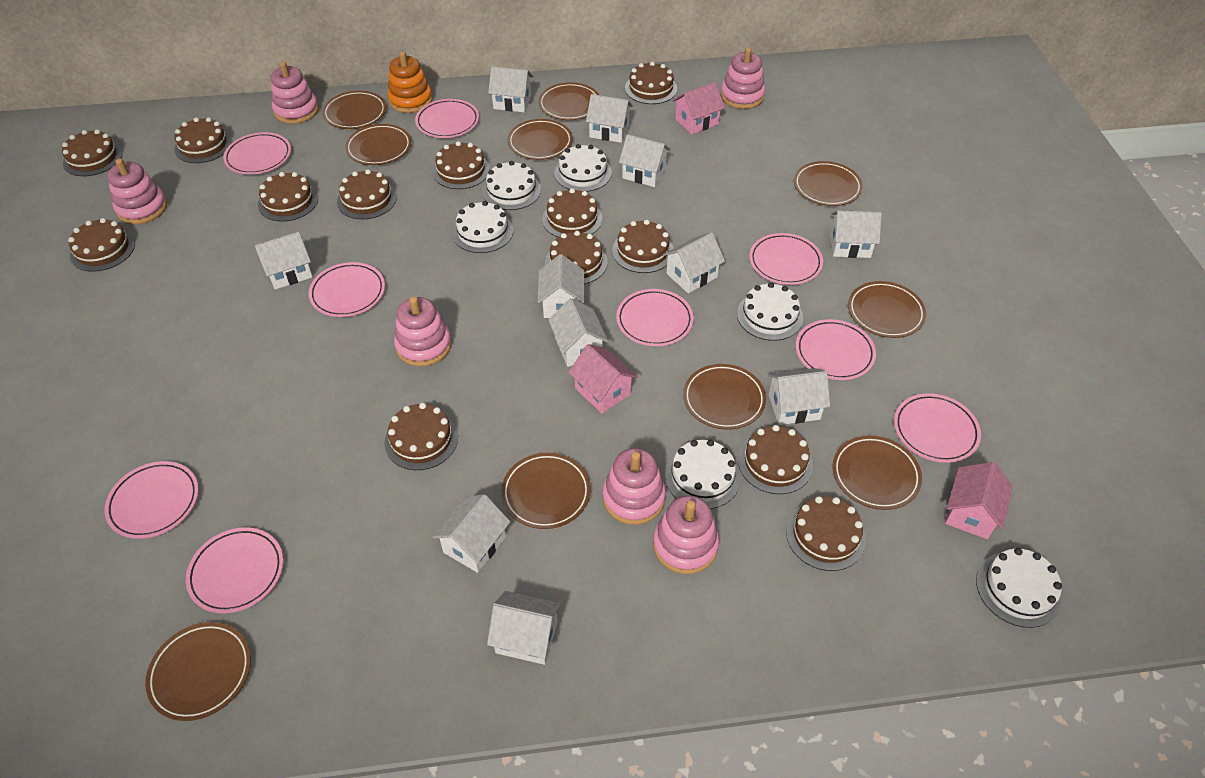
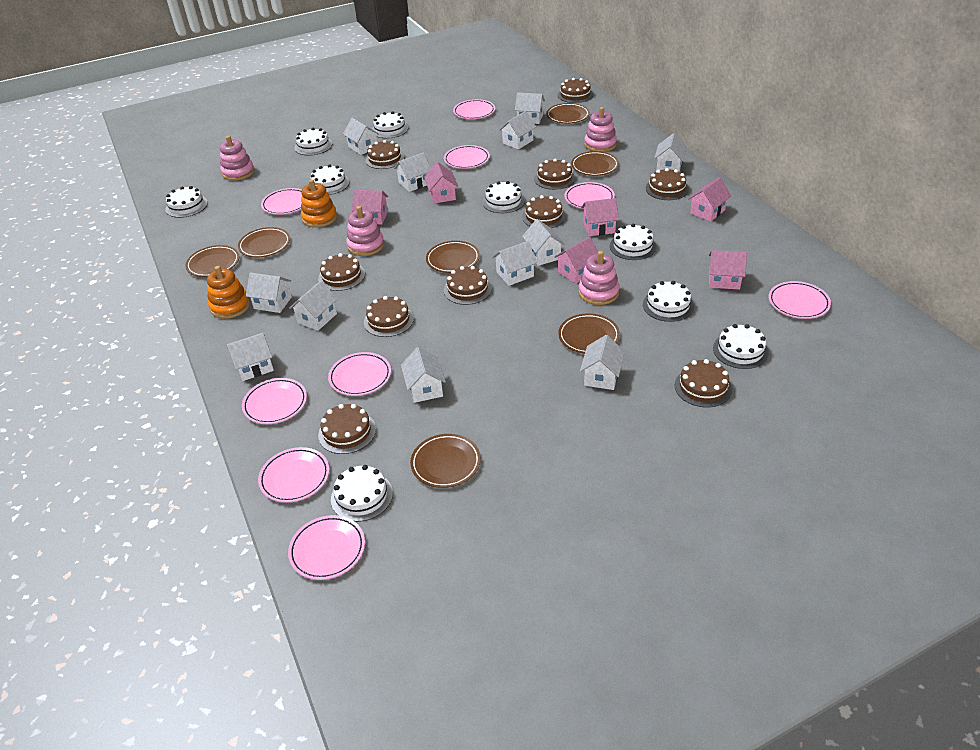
brown cake: [62,130,123,176] [68,218,135,272] [174,117,232,163] [258,172,318,221] [337,169,397,219] [384,403,458,470] [432,141,490,189] [542,188,602,237] [545,231,608,284] [612,220,674,273] [625,62,677,104] [738,425,813,494] [786,496,866,571] = 13 -> [318,253,365,291] [318,404,376,454] [364,296,414,337] [365,140,404,169] [444,266,492,305] [522,195,566,228] [534,158,575,190] [558,78,593,103] [646,168,689,200] [675,359,732,407] = 10
brown plate: [145,622,251,721] [322,91,386,129] [345,124,411,165] [501,453,591,529] [508,119,573,160] [539,82,599,120] [683,364,766,430] [794,161,863,206] [833,435,922,510] [848,281,926,338] = 10 -> [185,245,239,277] [238,227,290,257] [410,434,481,488] [426,241,480,273] [546,103,590,123] [558,314,620,354] [571,151,619,176] = 7
orange stacking toy: [387,51,433,113] = 1 -> [207,266,250,319] [301,179,337,228] = 2
pink house: [568,344,638,414] [672,82,725,134] [945,462,1013,539] = 3 -> [352,190,388,225] [424,162,458,204] [554,237,598,284] [581,198,619,236] [688,178,731,222] [709,250,747,290] = 6
pink stacking toy: [107,158,167,224] [271,62,319,124] [394,296,451,367] [603,448,666,525] [653,495,719,574] [721,47,765,109] = 6 -> [220,136,254,181] [346,206,384,256] [578,251,620,305] [584,107,617,152] = 4
white cake: [452,201,513,253] [482,161,541,210] [554,144,612,192] [665,440,740,509] [737,282,803,341] [976,548,1062,628] = 6 -> [165,186,208,218] [294,128,332,156] [310,164,349,195] [331,465,393,522] [372,111,408,139] [482,181,525,213] [610,224,656,260] [643,281,694,322] [713,324,769,369] = 9
white house: [255,232,313,290] [432,494,510,573] [487,591,561,665] [488,66,533,112] [537,254,584,318] [549,298,608,367] [586,94,633,143] [619,134,671,187] [663,232,725,293] [768,368,830,425] [830,210,882,258] = 11 -> [227,333,274,381] [246,273,292,313] [289,281,338,331] [343,118,379,155] [394,153,431,192] [401,347,446,403] [492,241,537,286] [499,111,536,150] [515,92,545,124] [522,219,565,266] [580,335,625,390] [654,133,687,172] = 12

